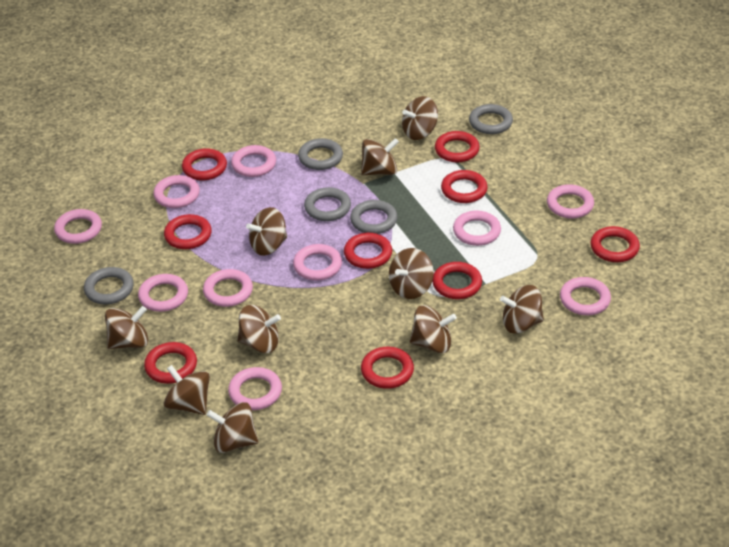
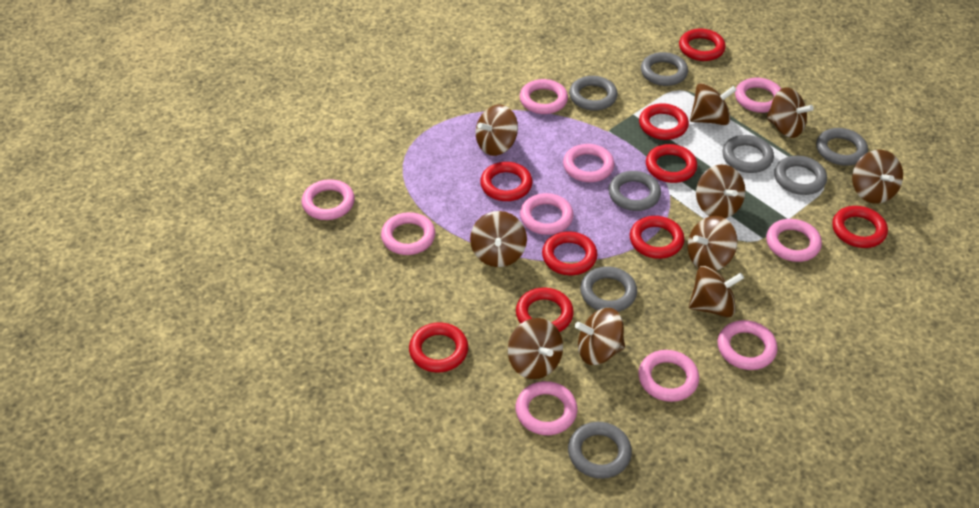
grey ring: [84,267,134,304] [298,138,343,170] [304,187,351,221] [350,200,398,234] [469,104,513,134] = 5 -> [568,422,632,479] [569,76,618,111] [580,266,637,312] [608,171,661,211] [641,52,688,86] [722,135,774,173] [774,156,827,195] [816,128,868,166] = 8

